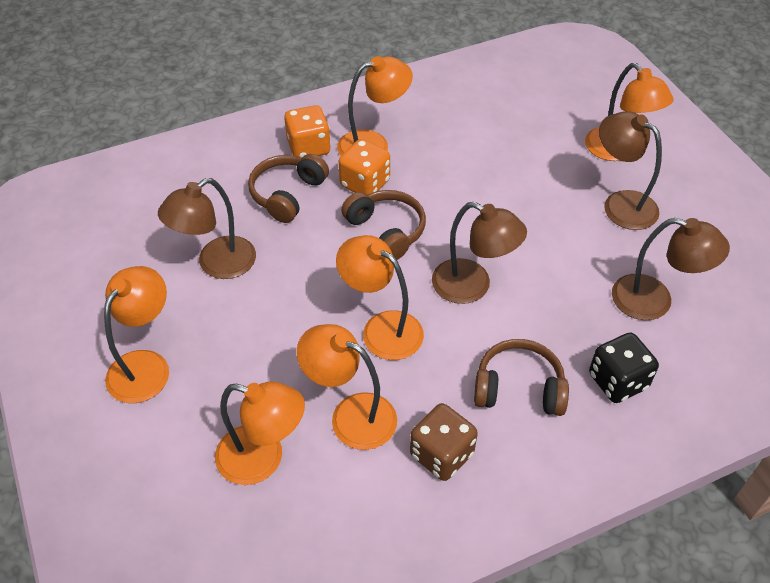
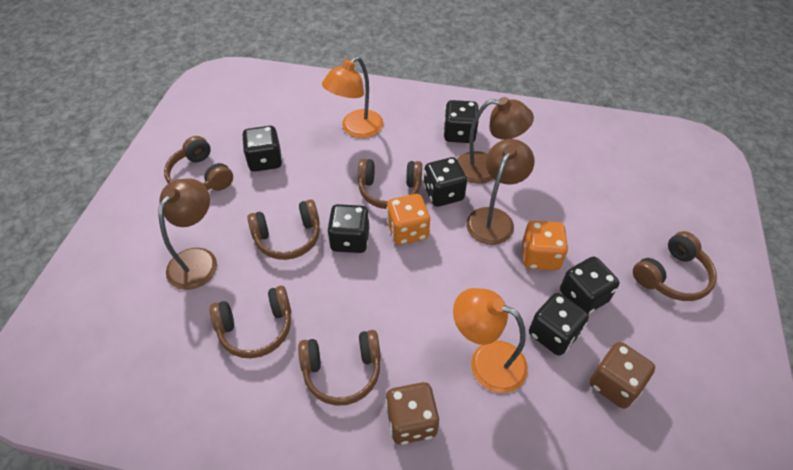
black dice: [589,333,659,403] = 1 -> [242,126,282,172] [327,204,369,253] [424,157,467,207] [443,100,479,143] [529,293,589,356] [560,257,619,314] = 6
brown dice: [410,403,478,481] = 1 -> [386,382,439,445] [589,342,655,409] = 2
brown headphones: [248,154,329,223] [341,190,426,260] [474,339,569,416] = 3 -> [164,136,233,191] [210,286,291,358] [248,199,320,260] [298,330,381,406] [358,159,422,209] [633,231,717,301] = 6
brown lamp: [158,178,256,279] [432,202,527,304] [599,111,662,230] [612,218,730,320] = 4 -> [158,178,217,290] [457,97,534,184] [466,139,535,245] = 3
orange lamp: [104,266,169,403] [215,381,305,485] [297,324,397,450] [336,235,424,360] [337,56,413,156] [585,63,674,161] = 6 -> [322,56,383,138] [453,288,528,393] = 2

